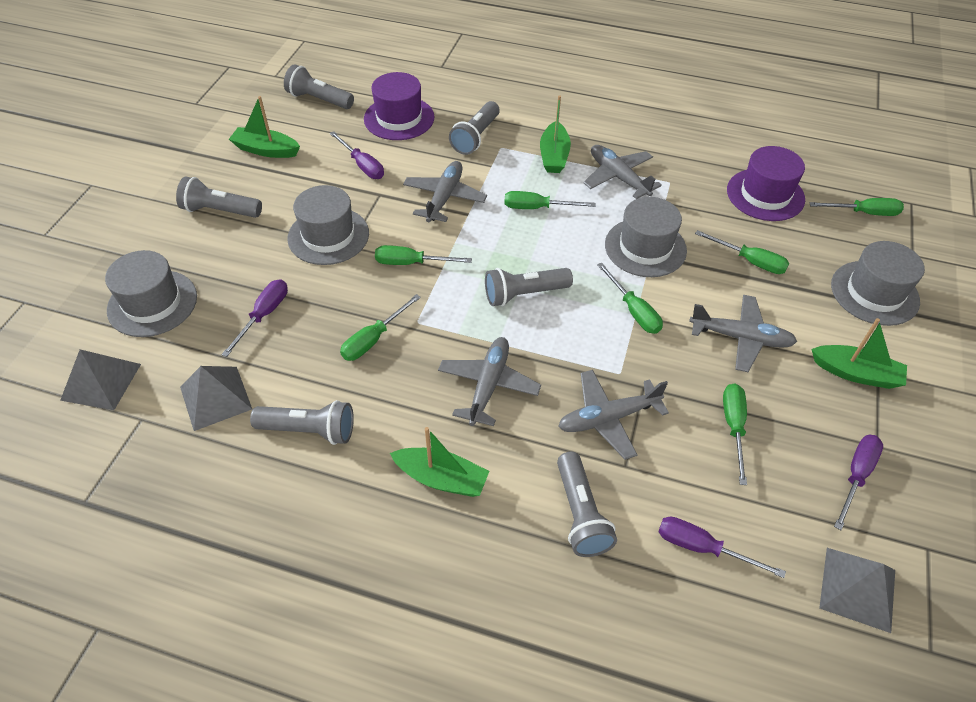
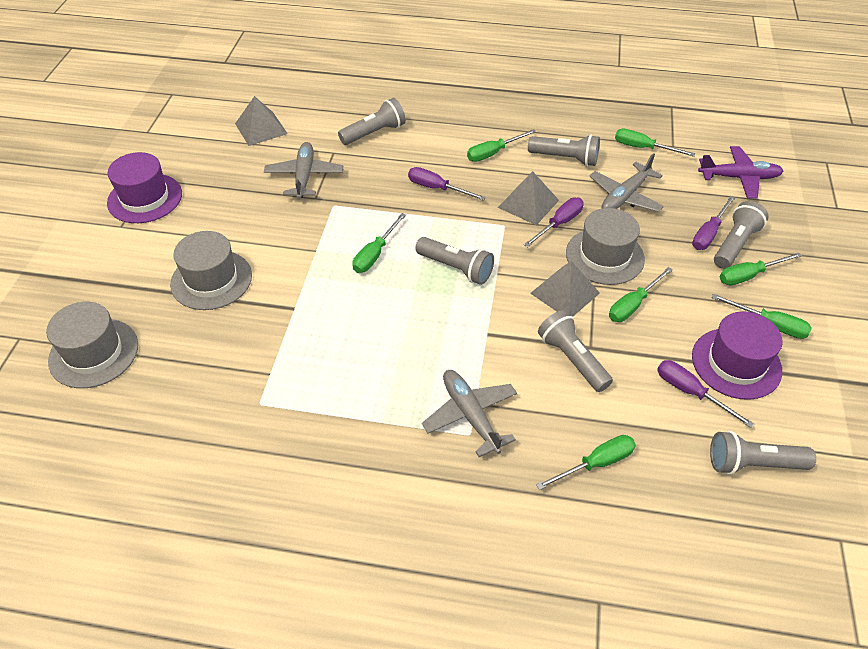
green boat: [229,96,300,158] [390,427,489,497] [540,95,571,173] [811,318,907,389] = 4 -> none = 0
grey hat: [105,250,197,337] [287,185,369,265] [605,197,687,277] [831,241,925,326] = 4 -> [46,302,138,388] [170,231,252,310] [566,208,645,285] = 3
grey plane: [403,161,487,222] [438,337,541,426] [558,370,669,460] [584,145,662,199] [689,295,797,372] = 5 -> [264,142,343,199] [422,370,517,457] [590,153,664,212] = 3
purple plane: none = 0 -> [698,146,783,199] = 1

